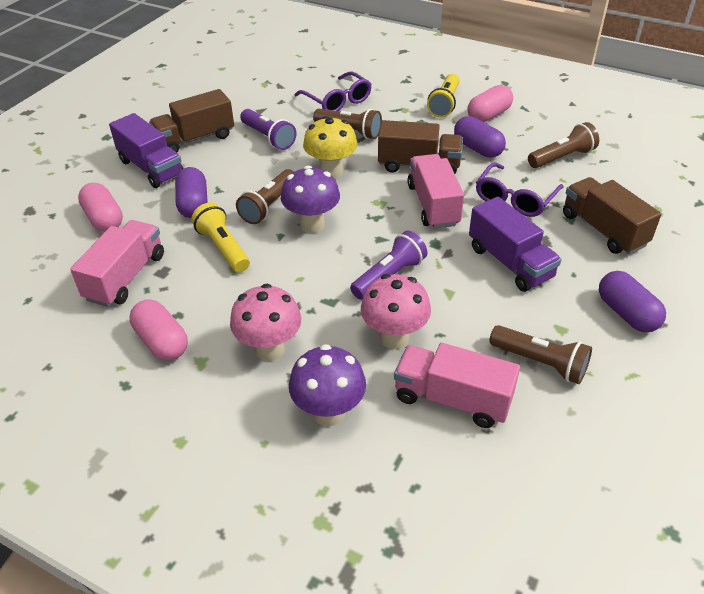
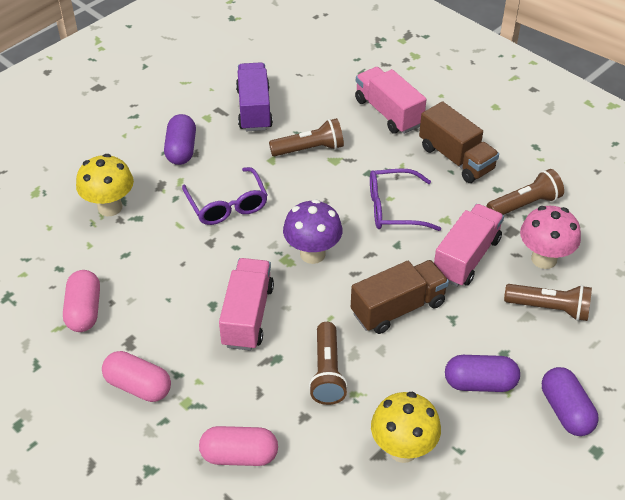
brown truck: [149,89,234,152] [378,120,463,174] [563,177,661,254] = 3 -> [351,260,449,334] [419,101,499,183] = 2
pink mushroom: [230,284,301,361] [361,274,431,349] = 2 -> [520,206,581,269] = 1
purple flashlight: [240,109,296,150] [350,231,427,300] = 2 -> none = 0
purple mushroom: [281,166,340,233] [289,344,366,426] = 2 -> [283,199,342,264] = 1
purple truck: [109,113,184,188] [469,197,561,292] = 2 -> [236,62,273,131] = 1
yellow flashlight: [191,202,250,272] [427,74,460,118] = 2 -> none = 0
yellow mushroom: [303,116,358,178] = 1 -> [76,154,134,216] [371,392,441,463] = 2

